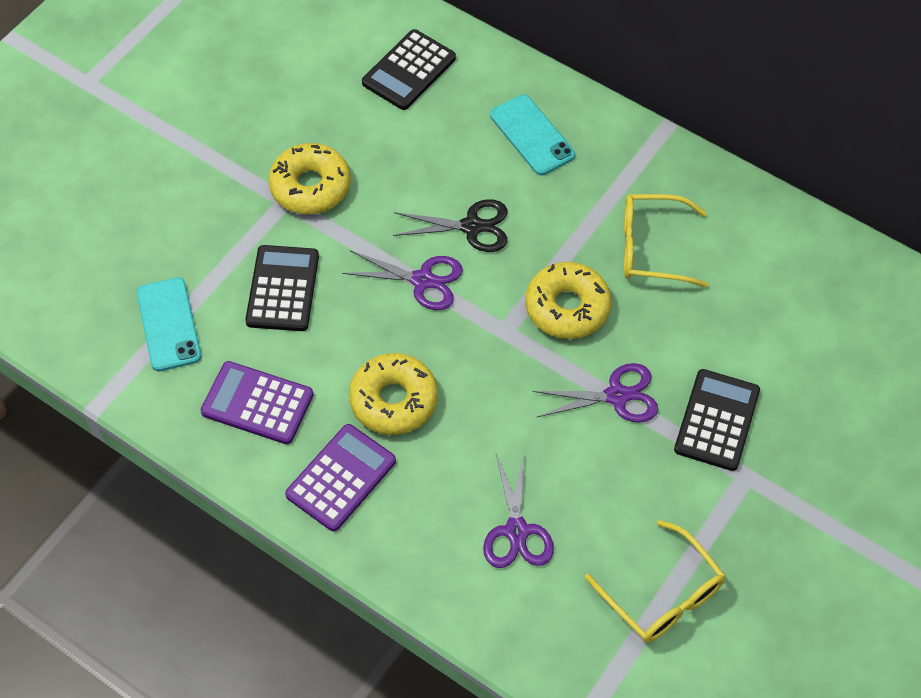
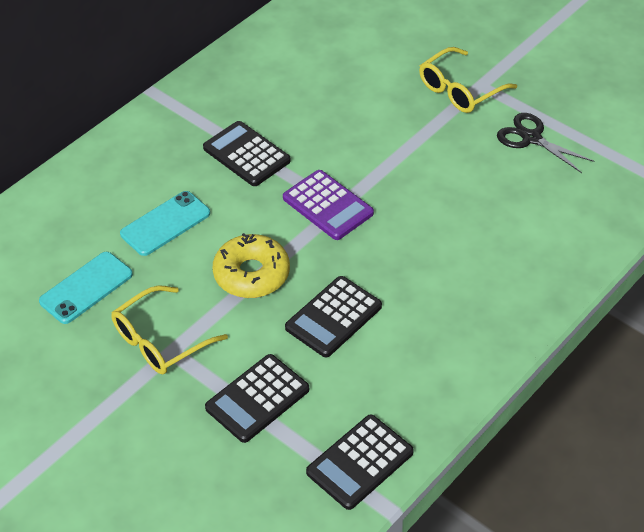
black calculator: [245,245,319,331] [362,29,456,110] [674,369,760,471] = 3 -> [203,121,291,186] [205,354,309,443] [285,276,382,358] [306,415,414,510] = 4
purple calculator: [201,361,313,444] [285,424,396,531] = 2 -> [283,170,374,240] = 1
purple scissors: [342,250,463,310] [483,454,554,568] [533,363,658,423] = 3 -> none = 0
yellow donut: [268,143,351,214] [349,353,438,435] [525,262,611,339] = 3 -> [213,233,290,298] = 1

